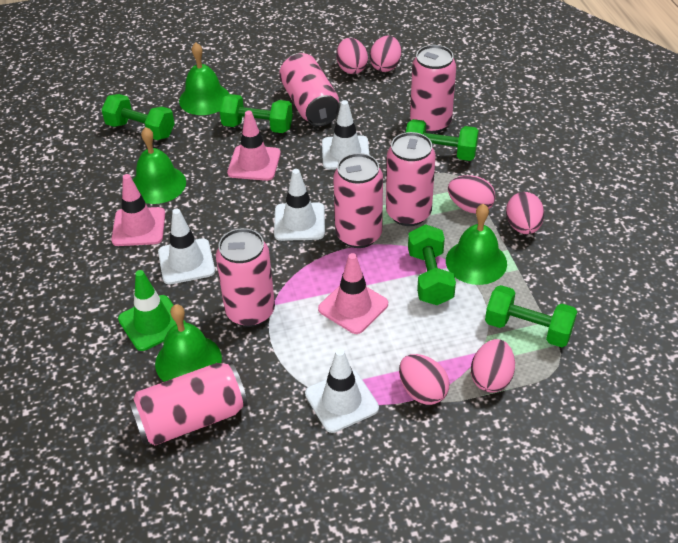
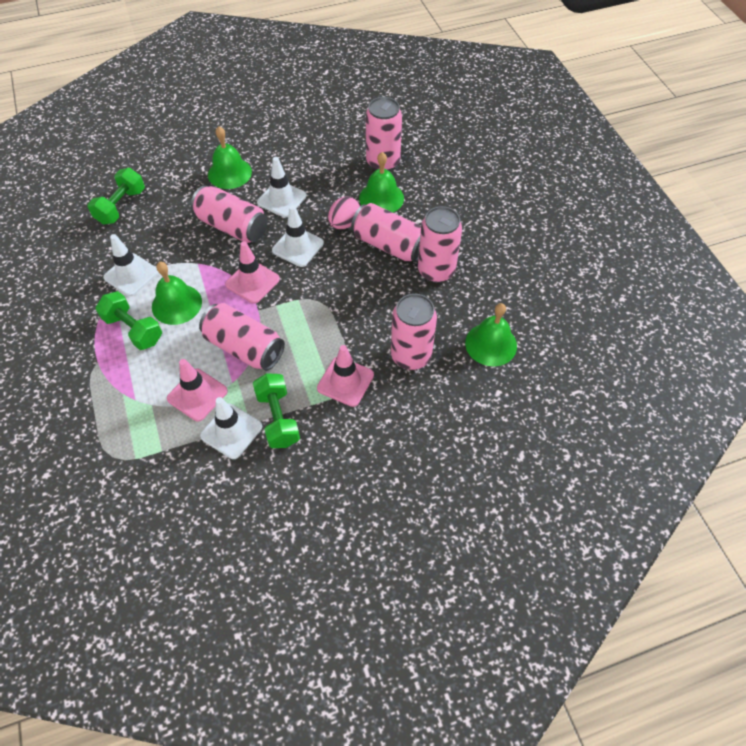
green dumbbell: [101,94,175,140] [220,94,293,133] [406,119,479,161] [408,224,456,305] [485,285,577,347] = 5 -> [87,168,145,225] [95,291,162,350] [253,373,300,448] = 3
green traffic cone: [118,270,186,351] = 1 -> none = 0
pink egg: [336,38,368,74] [370,36,401,72] [399,354,450,405] [448,175,495,214] [471,339,515,393] [506,192,544,234] = 6 -> [328,197,360,229] = 1

